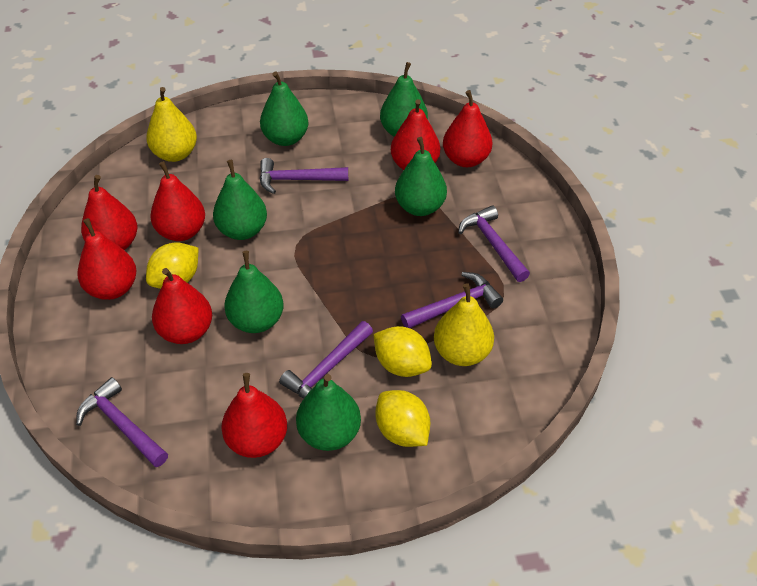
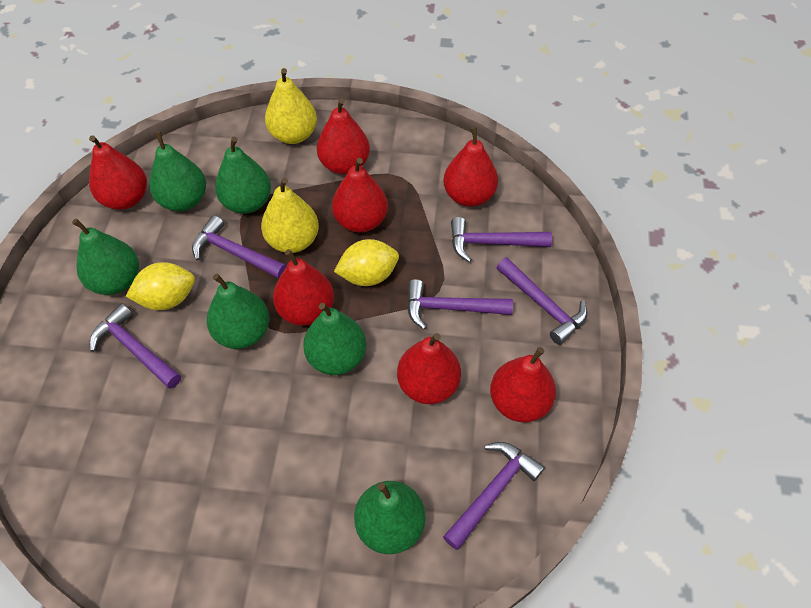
purple hammer: [76,377,168,467] [260,158,348,194] [279,321,373,398] [401,272,503,328] [458,205,530,282] = 5 -> [90,303,181,389] [192,215,287,278] [407,279,513,329] [443,442,545,550] [451,217,552,263] [496,257,587,345] = 6
yellow lemon: [146,242,198,289] [373,326,432,377] [376,390,430,447] = 3 -> [126,262,195,310] [334,239,399,286] = 2

